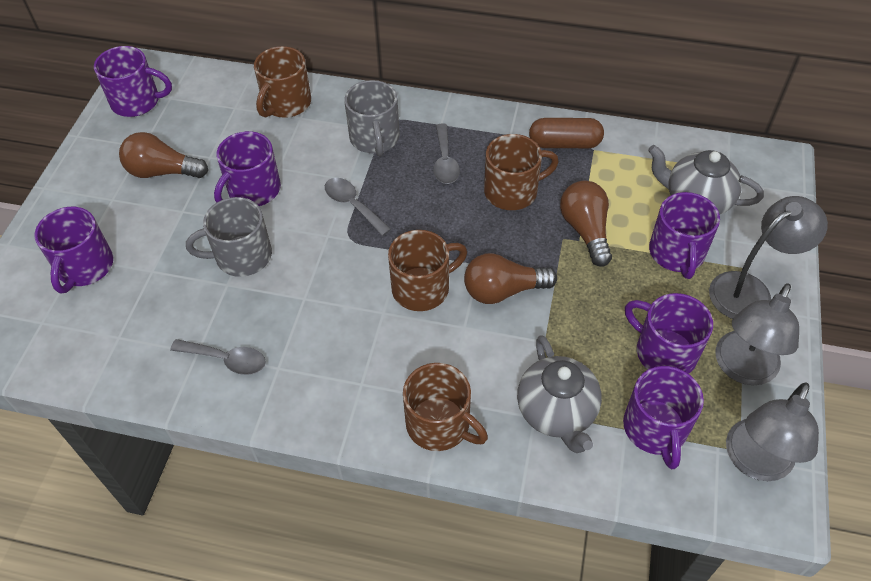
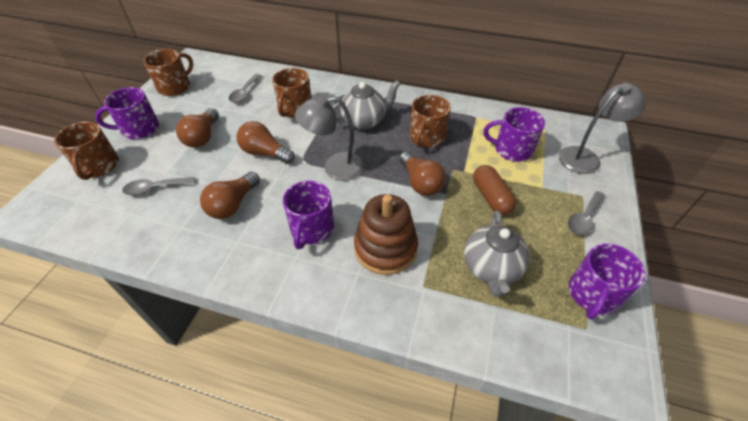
brown light bulb: [119,132,208,178] [464,253,557,304] [560,181,612,267] = 3 -> [176,108,219,148] [200,172,260,219] [237,121,295,164] [400,151,446,196] = 4
brown stacking toy: none = 0 -> [354,194,418,275] = 1
grey lamp: [709,196,828,319] [715,283,799,385] [726,382,819,481] = 3 -> [295,95,365,181] [559,83,646,174] = 2
grey mug: [186,197,272,277] [344,80,400,156] = 2 -> none = 0
purple mug: [34,207,113,293] [94,46,172,117] [214,131,281,206] [623,366,704,469] [625,293,713,374] [649,192,720,279] = 6 -> [95,87,159,139] [283,181,334,249] [483,107,545,162] [569,244,646,319] = 4

